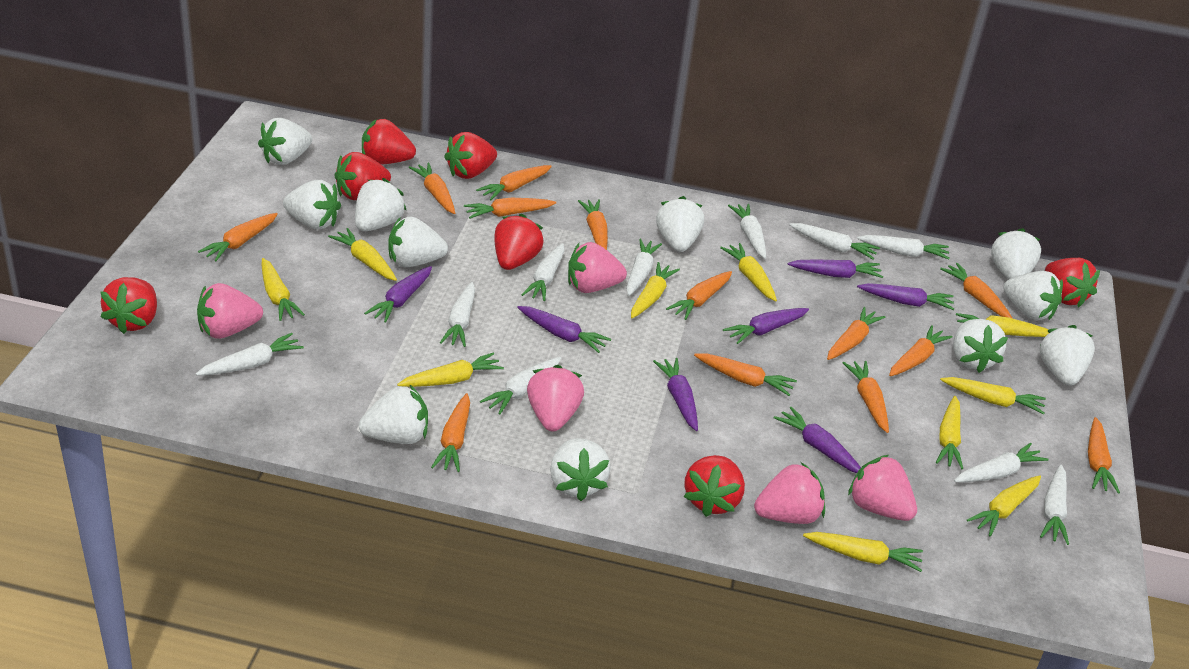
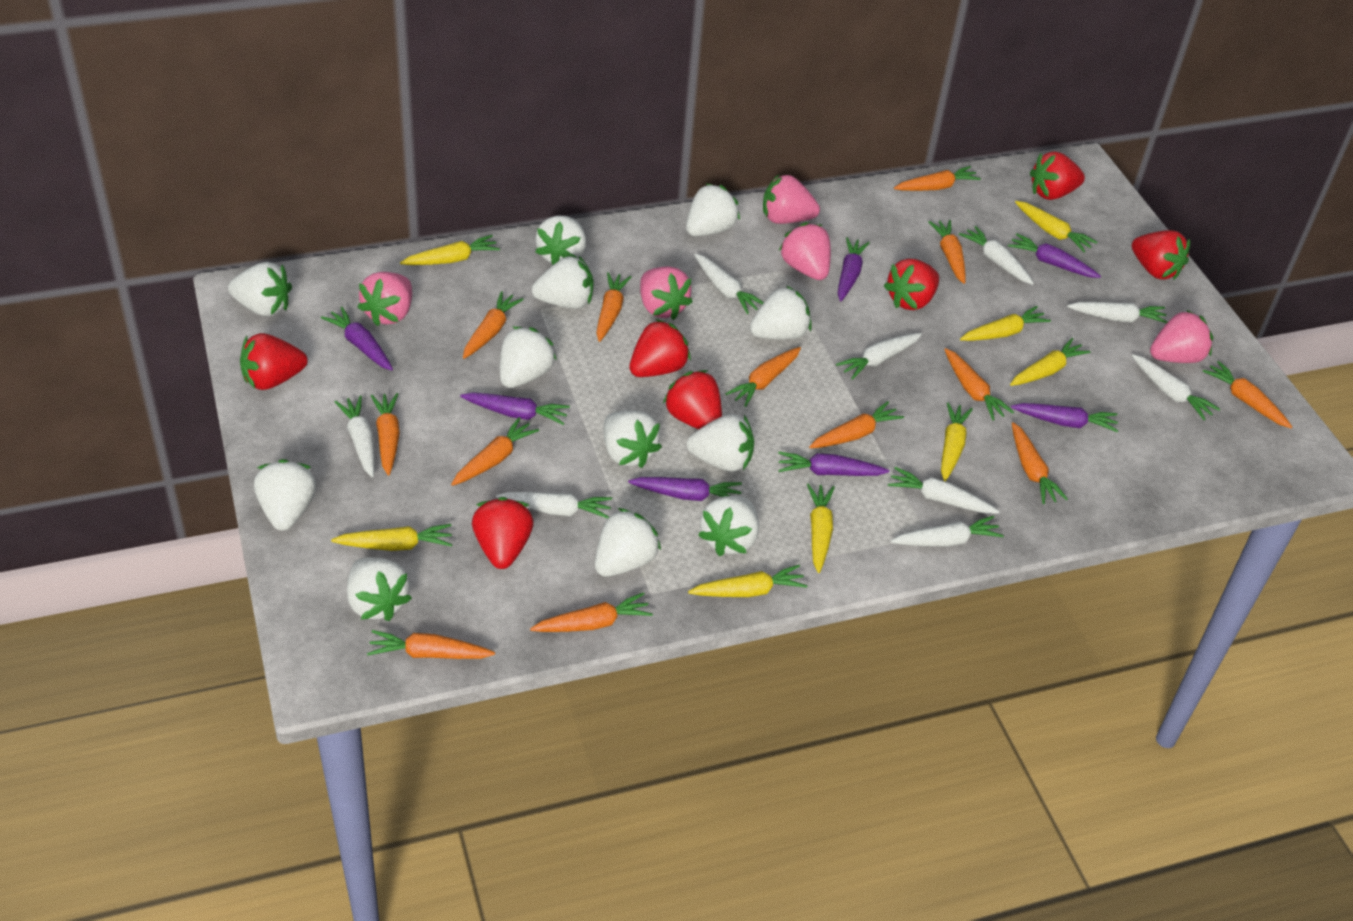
white carrot: [196,333,304,375] [440,282,475,347] [480,357,561,415] [522,243,564,301] [626,239,662,296] [728,204,766,259] [789,223,880,260] [857,235,950,260] [954,443,1049,482] [1040,465,1069,545] = 10 -> [335,396,375,477] [496,492,612,519] [694,253,764,314] [836,333,922,380] [888,467,1000,514] [890,516,1004,547] [959,226,1034,285] [1067,302,1168,324] [1132,354,1220,420] = 9
white strawberry: [258,118,312,165] [283,180,341,229] [355,178,407,231] [359,385,428,444] [388,216,448,267] [550,438,611,501] [656,196,704,252] [953,319,1008,373] [991,228,1041,280] [1003,271,1063,320] [1040,325,1095,386] = 11 -> [228,262,292,316] [254,459,316,531] [347,557,412,621] [500,327,557,388] [532,256,593,309] [535,216,586,265] [595,508,661,577] [604,410,662,468] [686,183,740,236] [687,414,754,472] [698,496,759,556] [750,286,812,339] = 12
yellow carrot: [262,258,305,321] [328,228,397,281] [397,352,504,387] [631,262,680,318] [720,243,777,301] [803,532,923,572] [936,396,963,469] [940,377,1046,415] [956,313,1049,337] [967,475,1041,536] = 10 -> [331,524,452,551] [400,235,500,265] [688,565,808,597] [807,484,835,573] [941,402,973,481] [960,306,1051,341] [1010,338,1091,386] [1015,201,1097,253] = 8

